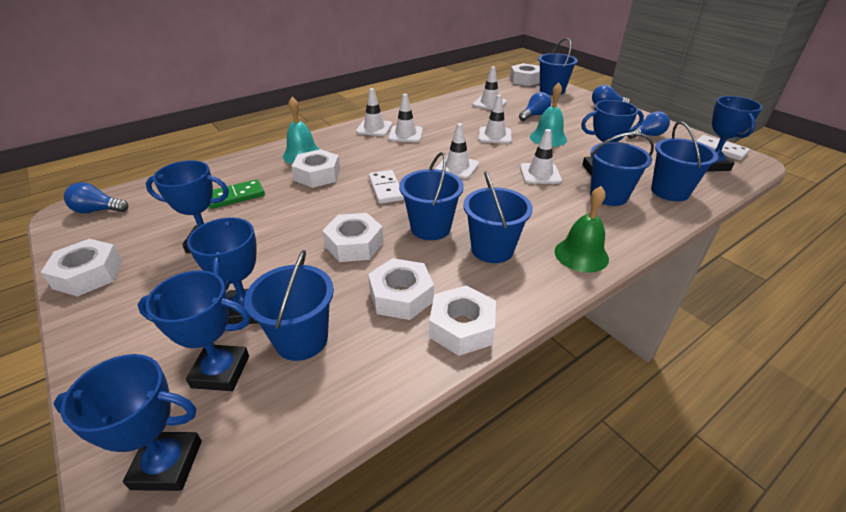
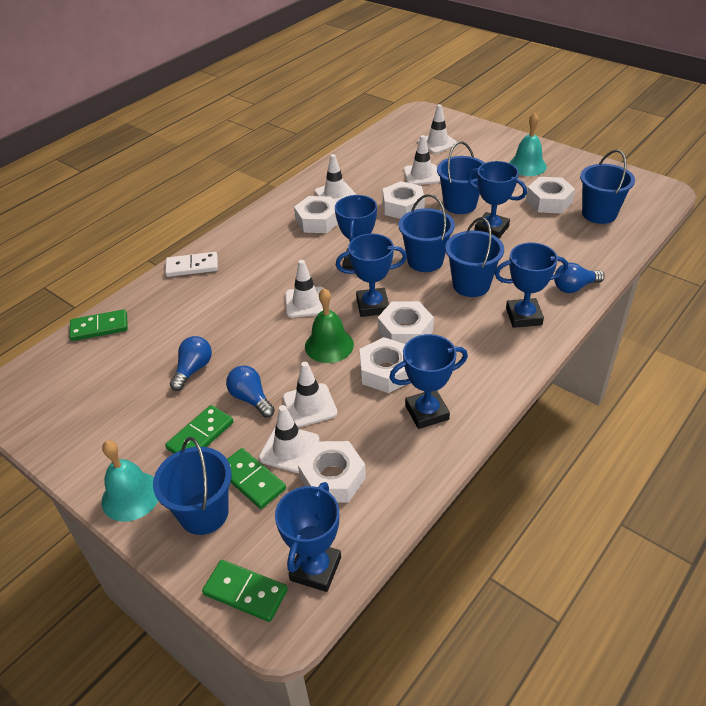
blue bucket: [244,250,334,361] [399,152,464,240] [463,171,533,263] [538,38,578,95] [590,132,654,206] [651,121,718,201] = 6 -> [153,437,232,535] [399,194,455,272] [437,141,485,214] [445,217,504,297] [580,150,635,224] = 5
blue light bulb: [64,182,128,213] [519,92,551,121] [592,85,630,105] [627,111,670,139] = 4 -> [170,336,212,391] [226,365,275,418] [554,263,605,293] = 3
green domino: [209,179,265,209] = 1 -> [69,309,128,341] [165,405,233,454] [202,560,288,622] [227,448,286,509] = 4
white domino: [369,170,404,204] [696,135,750,161] = 2 -> [165,252,218,277] = 1

